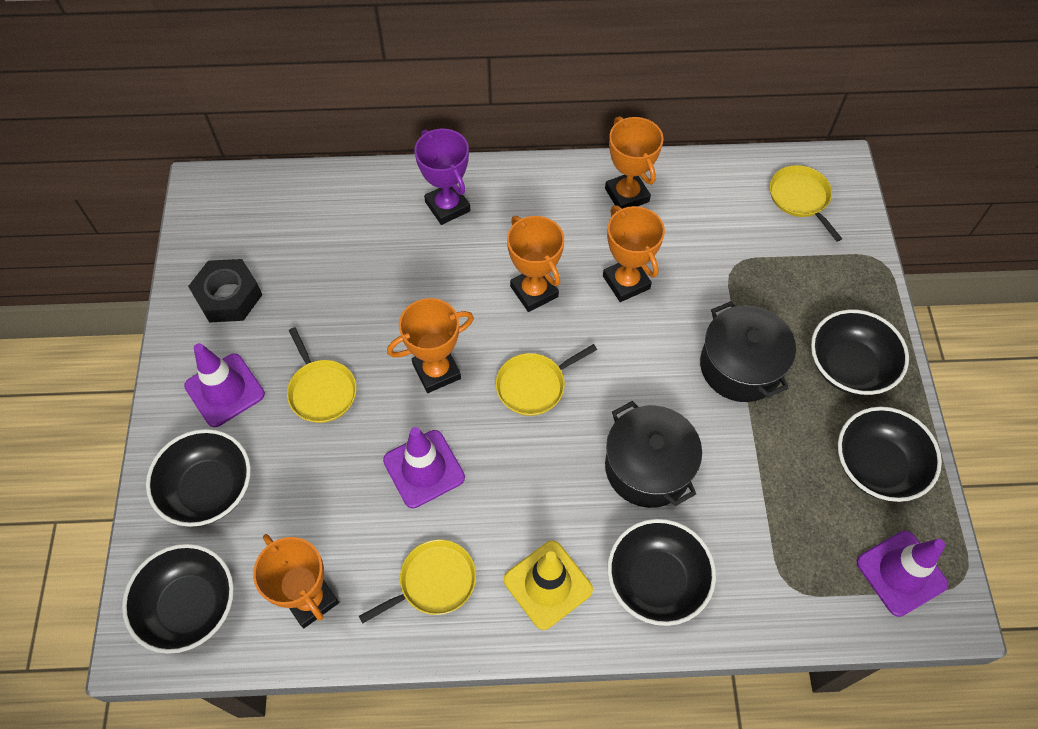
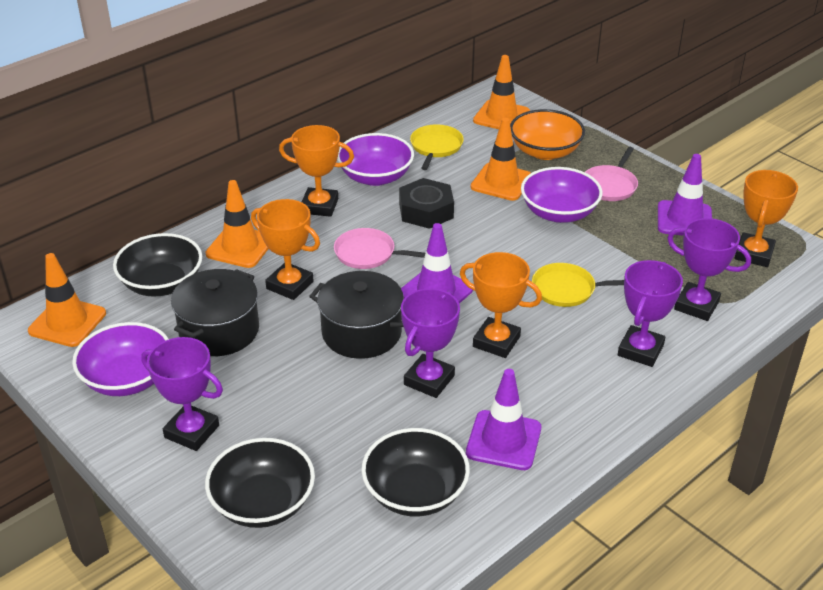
black bowl: [122,544,234,654] [146,429,251,527] [607,519,716,626] [811,309,909,395] [838,407,942,502] = 5 -> [113,233,202,297] [205,438,315,528] [361,428,470,517] = 3
orange bowl: none = 0 -> [510,109,585,160] = 1
orange traffic cone: none = 0 -> [28,253,106,347] [206,180,269,268] [471,118,531,201] [473,55,530,129] = 4
orange trophy: [253,534,339,628] [387,298,474,393] [507,216,564,312] [603,205,665,302] [605,116,663,209] = 5 -> [251,199,320,300] [279,125,354,217] [460,252,542,358] [735,170,798,267] = 4
pink pan: none = 0 -> [334,228,425,269] [585,147,638,201] = 2
purple bowl: none = 0 -> [72,322,169,396] [337,133,414,186] [521,167,602,223] = 3
purple trophy: [414,129,470,225] = 1 -> [141,337,223,451] [401,288,460,398] [618,260,683,367] [668,218,751,321] = 4
yellow pan: [287,327,357,423] [359,539,476,623] [496,344,597,416] [770,165,842,242] = 4 -> [410,124,464,170] [532,263,624,307] = 2
yellow traffic cone: [504,541,593,630] = 1 -> none = 0

